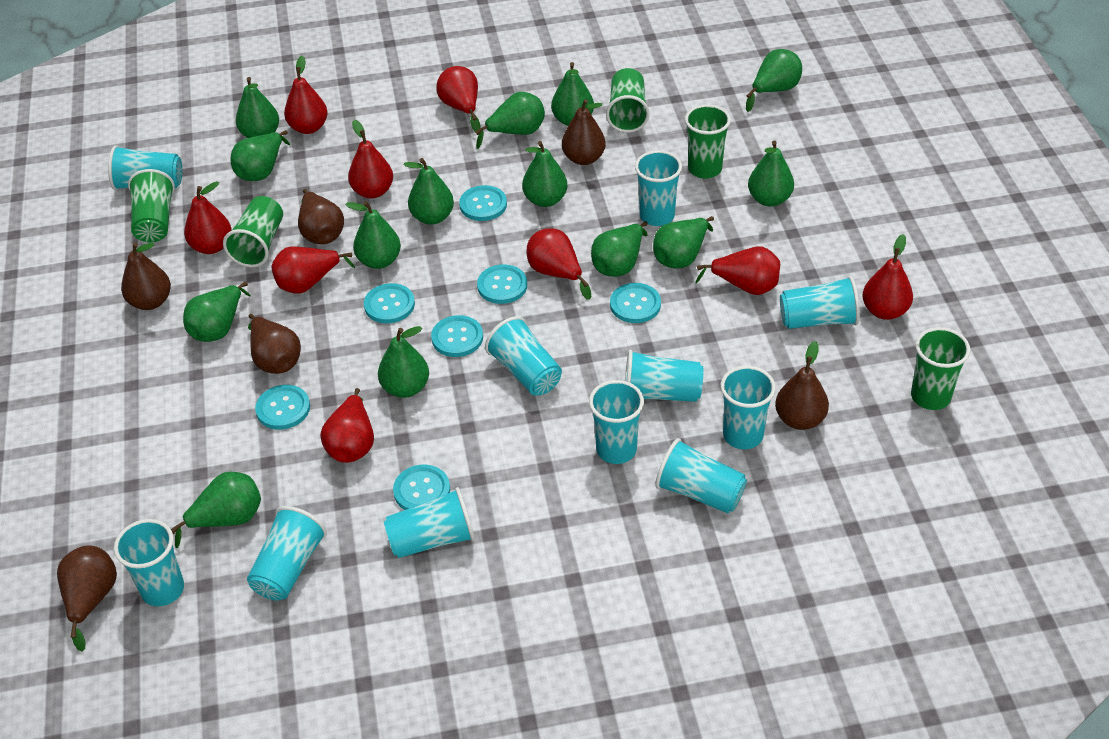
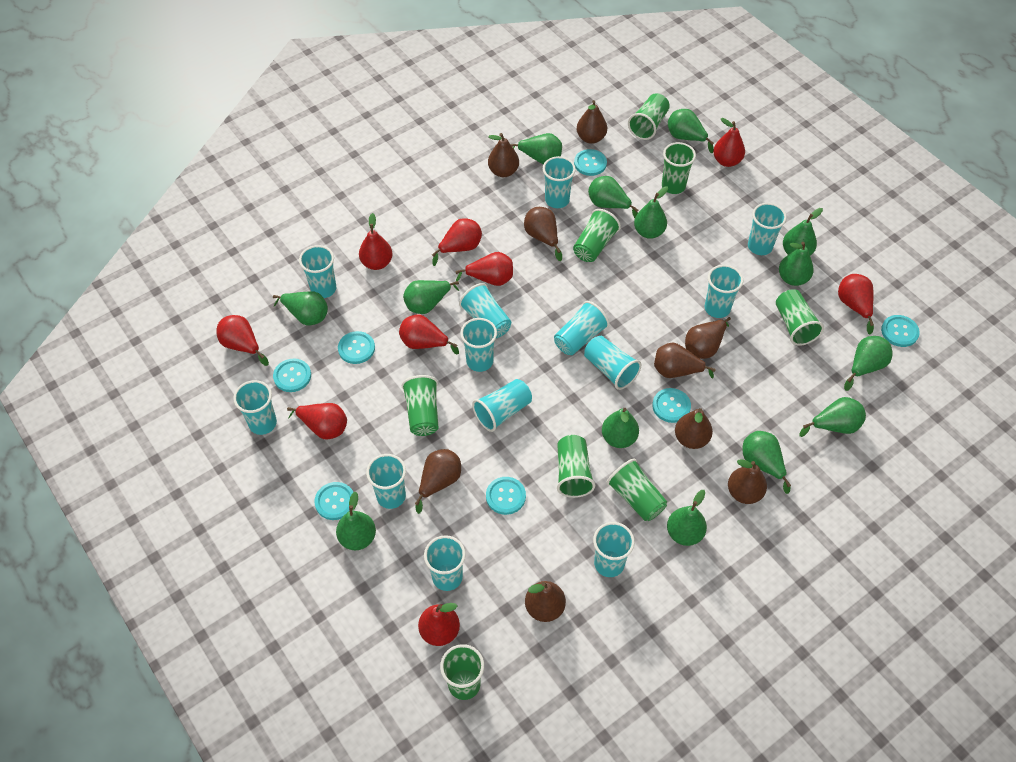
brown pear: [57,545,117,652] [121,242,171,310] [248,314,301,374] [298,189,344,244] [562,99,606,165] [775,341,829,430] = 6 -> [415,449,461,514] [488,133,519,177] [524,207,562,261] [525,581,566,622] [577,100,607,144] [654,343,716,378] [675,408,713,449] [685,317,731,359] [728,460,767,504] = 9
green cup: [128,169,175,242] [223,196,283,267] [606,68,650,133] [685,105,731,179] [911,327,970,410] = 5 -> [401,375,439,436] [440,644,484,700] [557,435,595,498] [573,209,621,262] [607,459,667,521] [628,93,670,140] [662,142,696,194] [776,290,824,346] = 8
turquoise cup: [108,145,182,190] [114,519,184,606] [247,506,327,601] [384,487,475,558] [485,316,562,396] [589,380,644,464] [625,350,703,402] [635,150,682,226] [655,438,747,513] [721,366,776,449] [780,276,860,329] = 11 -> [233,380,277,435] [299,245,336,298] [366,454,406,509] [424,535,466,591] [459,283,511,338] [460,318,497,372] [472,379,532,432] [543,156,576,208] [554,301,610,355] [584,336,641,390] [593,522,635,577] [705,265,743,318] [748,203,787,255] = 13

